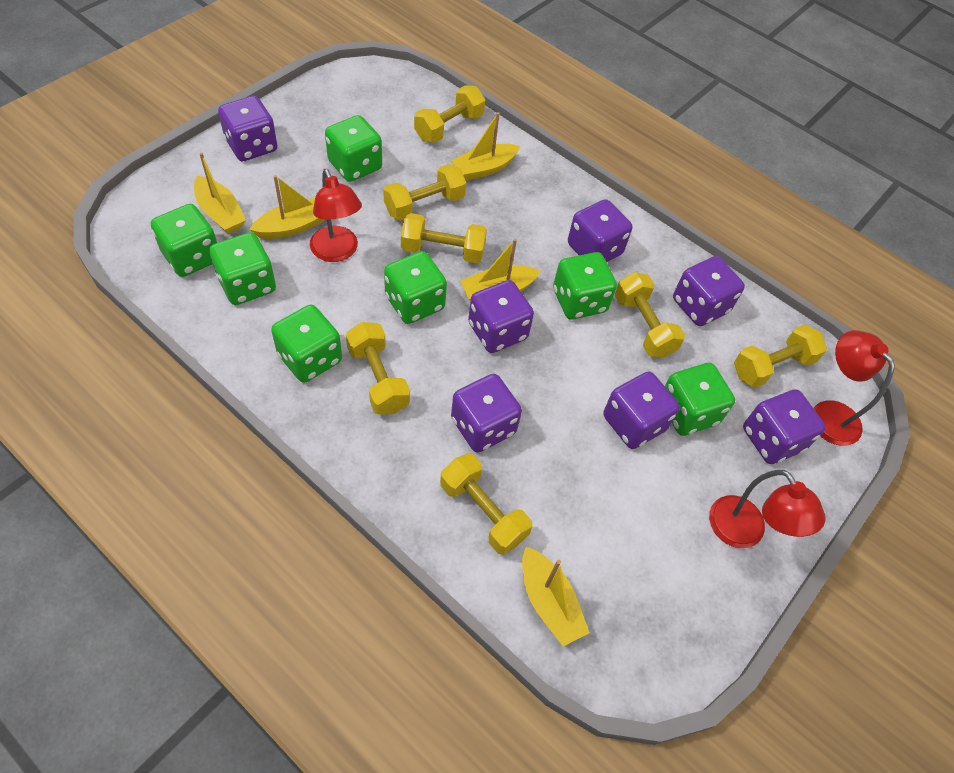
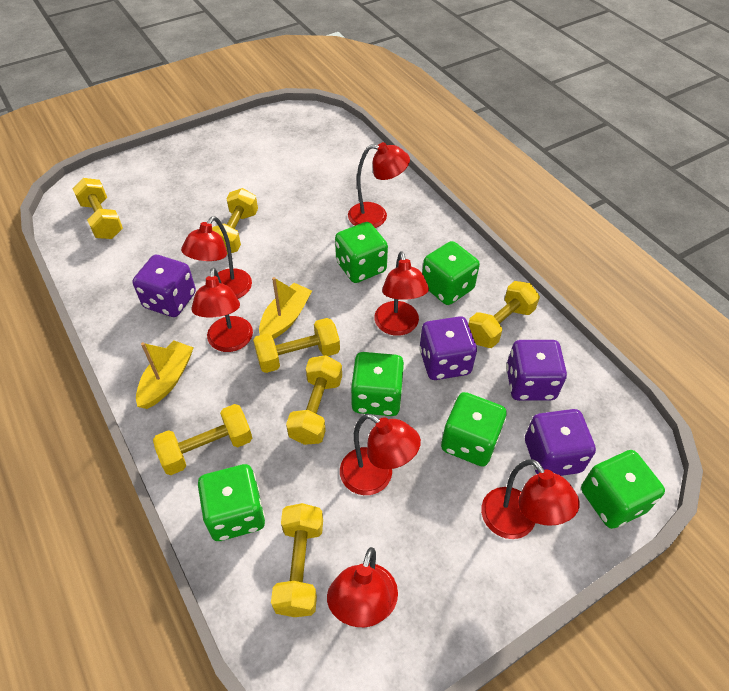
green dice: [151,204,217,277] [209,232,276,305] [271,305,342,383] [325,115,382,182] [384,251,447,324] [553,252,617,320] [665,363,735,436] = 7 -> [198,464,265,541] [335,222,388,283] [351,352,404,416] [422,241,480,305] [441,392,506,466] [581,450,665,529] = 6
purple dice: [218,96,277,161] [451,374,522,453] [468,280,534,353] [568,199,632,262] [603,371,680,449] [673,256,745,326] [743,389,826,464] = 7 -> [133,255,196,317] [419,316,477,380] [506,340,567,401] [525,409,596,476] = 4
red lamp: [310,169,362,262] [709,470,825,548] [814,330,895,446] = 3 -> [181,216,252,299] [191,268,253,352] [327,547,398,627] [340,413,421,495] [348,142,410,228] [374,251,429,336] [481,459,580,539] = 7
yellow boat: [194,152,246,234] [249,175,325,239] [451,112,520,181] [460,239,540,301] [522,547,590,647] = 5 -> [136,341,194,409] [259,277,312,339] = 2

